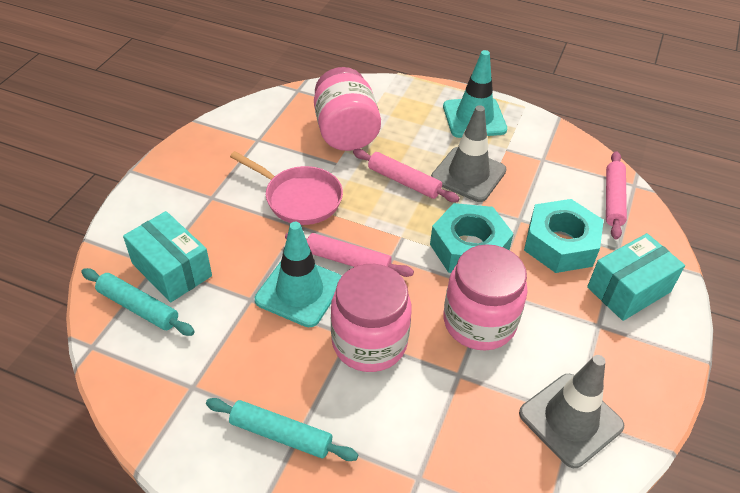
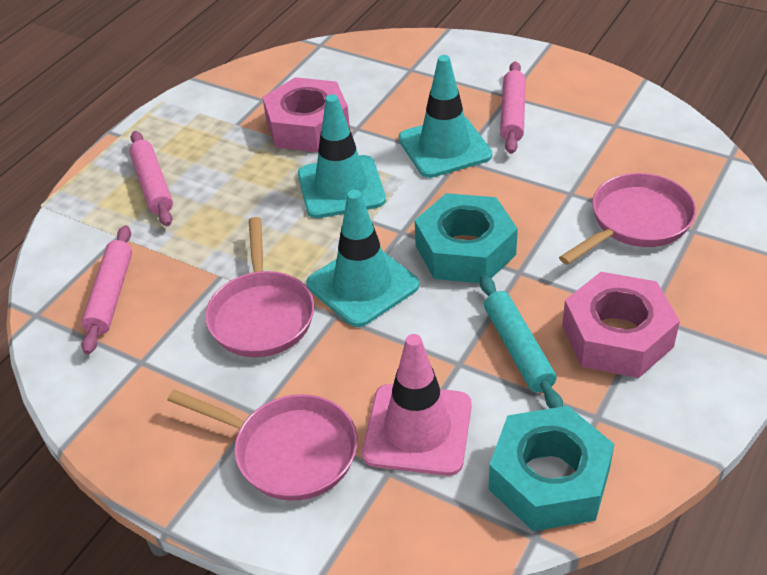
grey traffic cone: [431,105,507,202] [519,355,624,468] = 2 -> none = 0
pink jar: [314,67,381,151] [331,264,412,372] [444,244,528,350] = 3 -> none = 0
pink nut: none = 0 -> [263,77,350,152] [562,272,680,378] = 2
pink pan: [230,151,343,225] = 1 -> [167,389,358,501] [205,217,314,357] [559,173,696,265] = 3
pink traffic cone: none = 0 -> [362,334,472,476] = 1
turquoise box: [123,211,212,302] [587,233,685,321] = 2 -> none = 0
turquoise rolling pin: [81,268,195,336] [206,398,358,461] = 2 -> [480,275,563,409] = 1
turquoise traffic cone: [255,222,342,327] [443,50,507,138] = 2 -> [298,94,386,218] [306,190,419,327] [399,55,492,178] = 3

